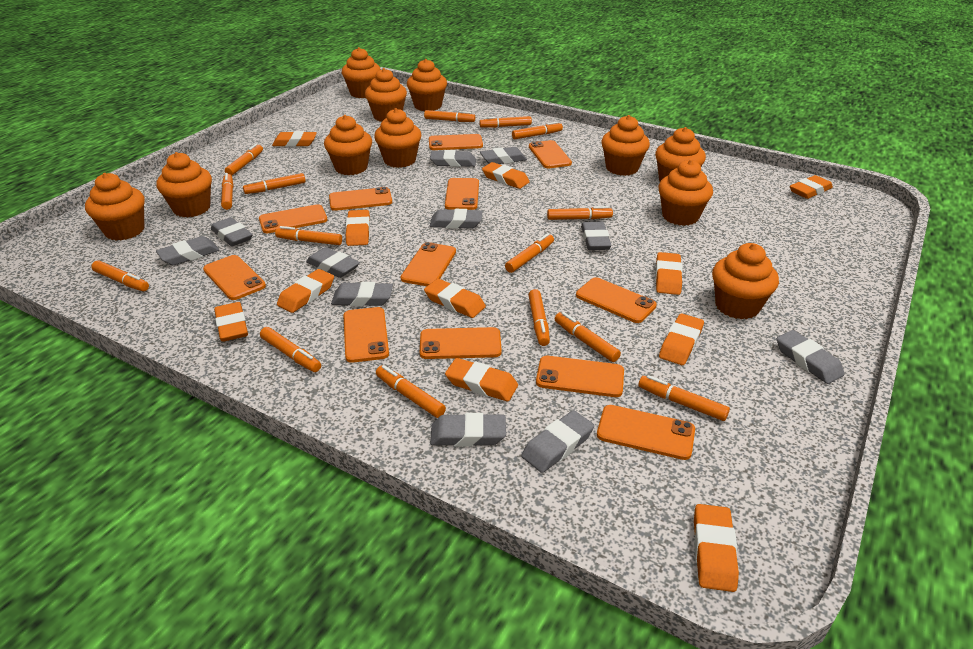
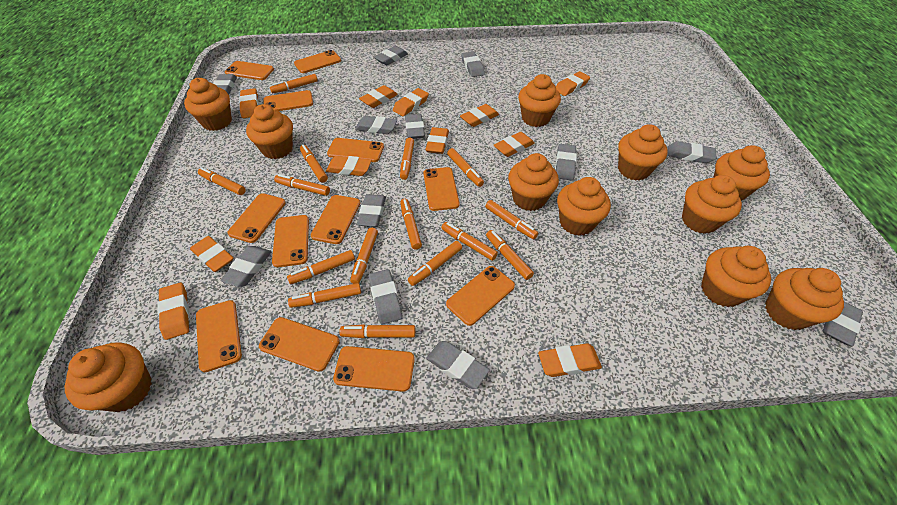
grey eraser: [156,236,219,266] [211,217,253,246] [306,247,360,278] [331,282,393,306] [430,150,476,167] [430,209,482,229] [430,413,506,447] [480,147,527,164] [521,410,594,473] [581,222,611,250] [777,330,844,384] = 11 -> [213,74,237,95] [220,246,271,287] [355,116,397,134] [357,194,386,227] [369,269,403,325] [374,46,408,65] [405,114,425,139] [427,341,490,389] [461,51,485,77] [555,144,577,180] [668,141,717,163] [823,302,863,346] = 12

